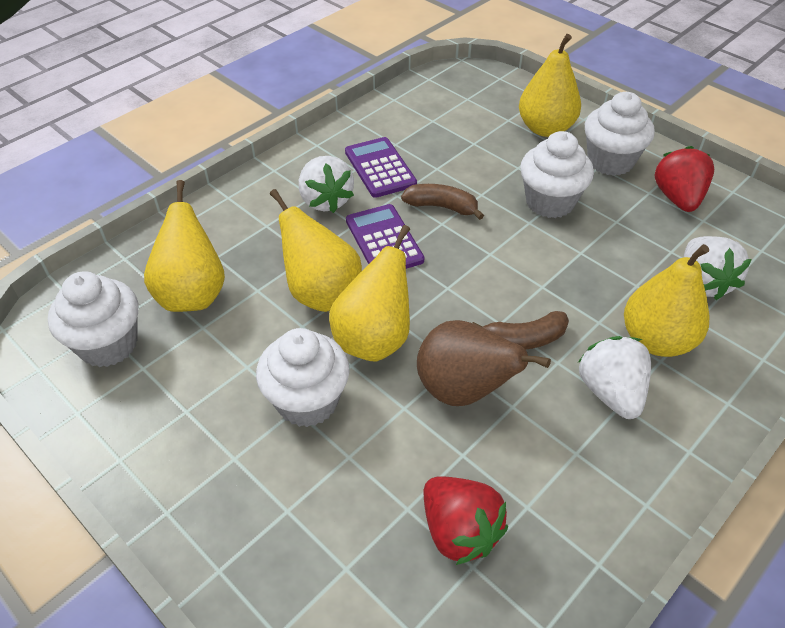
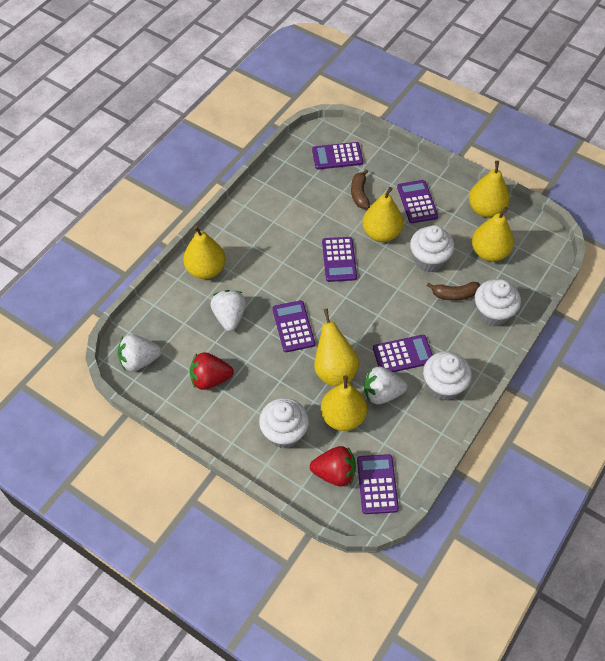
brown pear: [417,320,551,406] = 1 -> none = 0
purple calculator: [345,137,417,198] [346,204,424,269] = 2 -> [272,300,315,352] [312,142,363,170] [322,237,357,282] [357,454,399,514] [373,335,433,372] [397,180,438,223] = 6
yellow pear: [144,180,225,312] [270,189,362,312] [329,225,410,362] [519,34,581,137] [624,244,709,357] = 5 -> [183,226,225,279] [314,309,359,386] [321,376,367,431] [362,187,403,242] [469,161,509,217] [472,207,514,262] = 6

